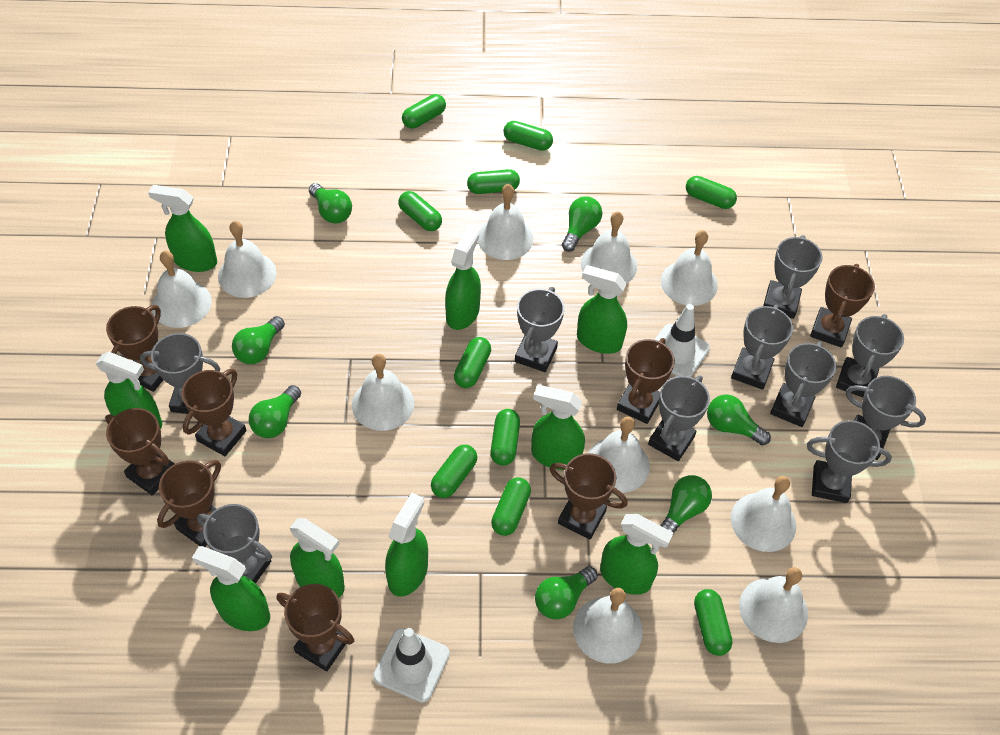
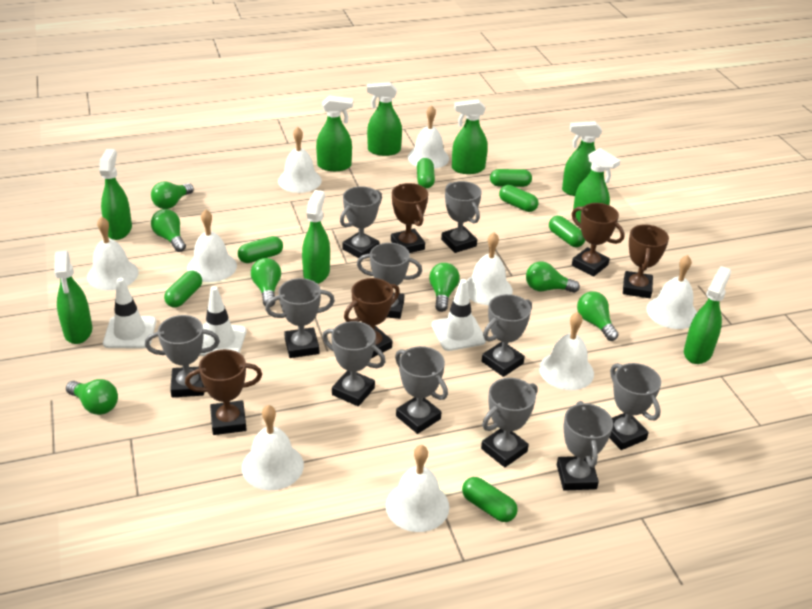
brown trophy: [105,408,175,495] [106,305,163,392] [157,460,221,547] [181,369,246,456] [277,584,354,671] [550,453,628,539] [617,338,675,424] [810,264,875,348] = 8 -> [185,349,262,435] [344,278,400,358] [391,183,428,253] [572,203,624,276] [623,224,669,298] = 5
green capsule: [398,191,442,231] [402,94,446,129] [431,445,477,498] [454,337,491,388] [467,169,520,194] [490,409,520,466] [491,477,531,536] [504,121,553,151] [686,176,737,209] [694,589,732,656] = 10 -> [164,271,202,308] [238,236,283,263] [417,158,435,188] [462,477,518,522] [490,169,532,187] [499,185,539,212] [549,216,585,247] = 7
grey trophy: [140,333,220,414] [197,504,272,583] [515,287,564,372] [648,376,710,461] [731,305,793,390] [763,235,823,319] [770,342,836,427] [807,420,892,503] [836,314,904,397] [846,376,926,460] = 10 -> [145,315,220,397] [265,278,335,358] [322,321,386,406] [340,186,382,258] [357,243,422,319] [395,346,448,434] [441,181,482,253] [481,378,538,467] [482,294,532,377] [557,401,613,491] [609,363,661,450] = 11
white bell: [152,251,212,328] [218,221,277,298] [352,354,414,431] [478,184,533,260] [573,588,643,663] [581,211,637,283] [589,417,650,493] [661,230,718,306] [731,476,796,552] [739,567,808,643] = 10 -> [87,217,139,290] [187,209,237,282] [242,405,304,490] [278,127,322,193] [386,445,449,532] [408,105,449,169] [466,232,513,305] [539,312,594,390] [646,255,697,329] = 9
white traffic cone: [373,628,450,703] [655,304,710,377] = 2 -> [103,278,156,348] [199,286,246,356] [432,279,486,351] = 3

